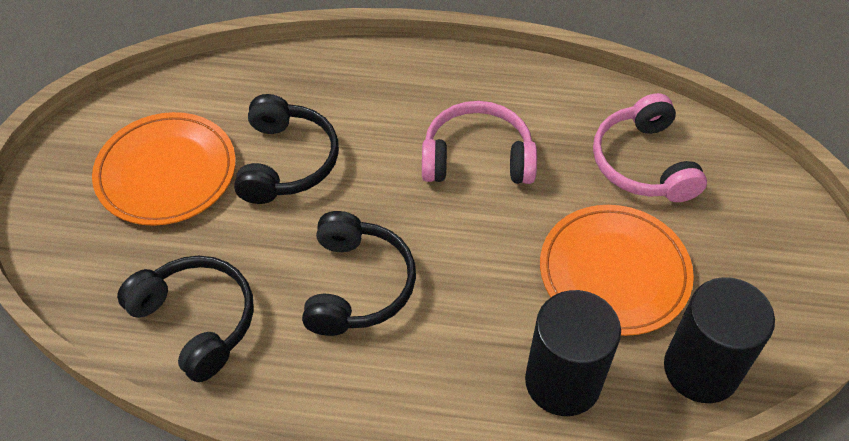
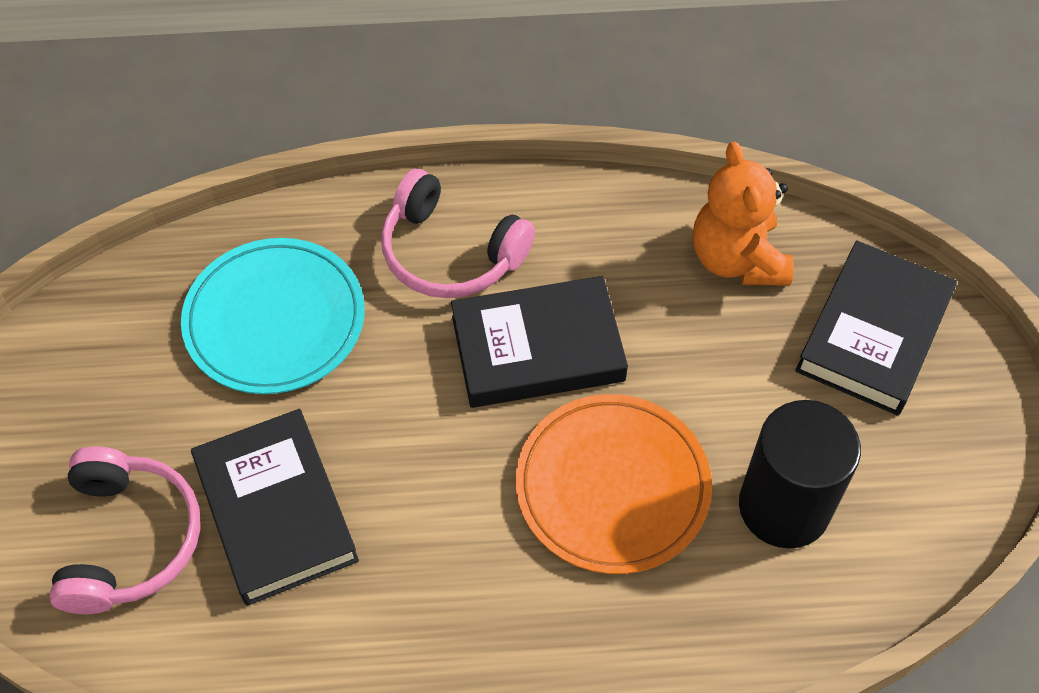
black book: none = 0 -> [191,409,359,606] [451,276,628,408] [795,240,957,416] = 3
black cylinder: [525,290,621,416] [664,277,775,403] = 2 -> [739,400,861,548] = 1
black headphones: [117,256,254,382] [234,94,339,204] [302,211,416,336] = 3 -> none = 0
orange plate: [92,112,236,226] [540,205,694,336] = 2 -> [516,394,712,574] = 1
orange teddy bear: none = 0 -> [693,142,794,286] = 1
turquoise plate: none = 0 -> [181,238,365,394] = 1

